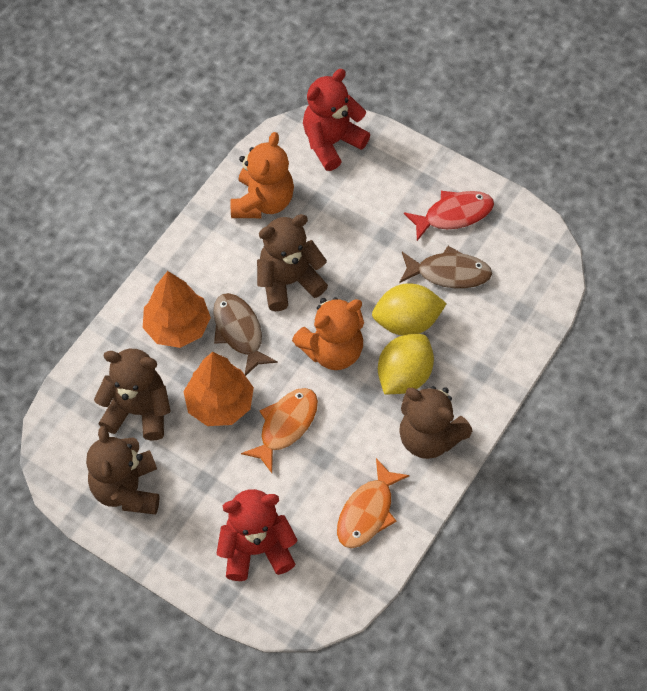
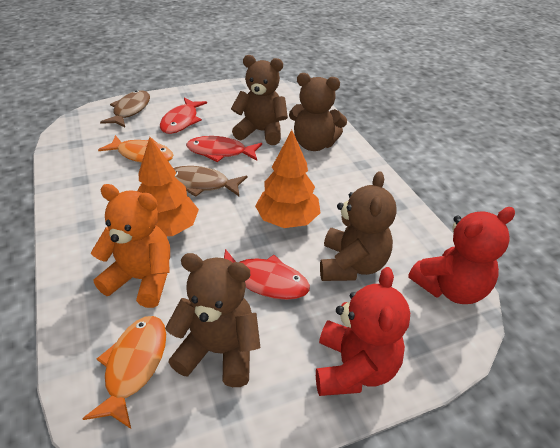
orange teddy bear: [231,132,294,218] [292,297,364,370] = 2 -> [91,184,170,308] = 1
red fish: [404,191,494,241] = 1 -> [160,98,207,134] [186,136,262,162] [224,249,310,300] = 3
yellow lemon: [372,283,447,336] [378,334,434,394] = 2 -> none = 0

